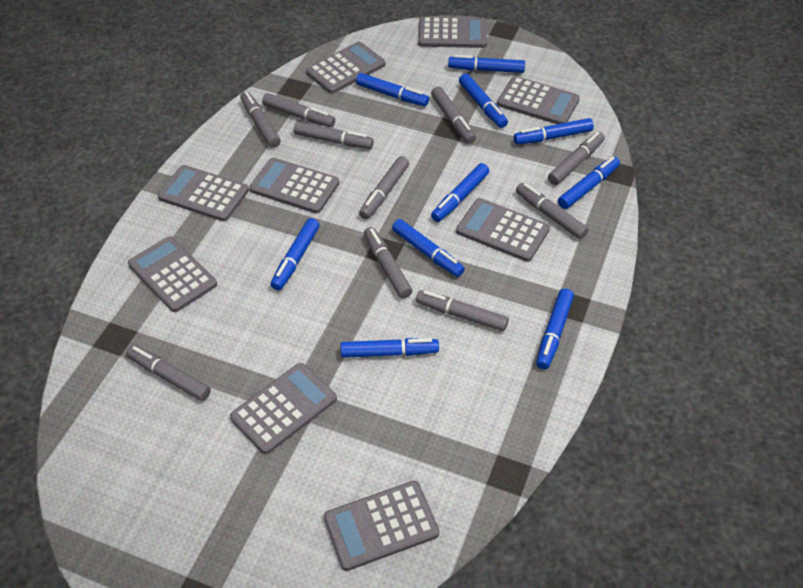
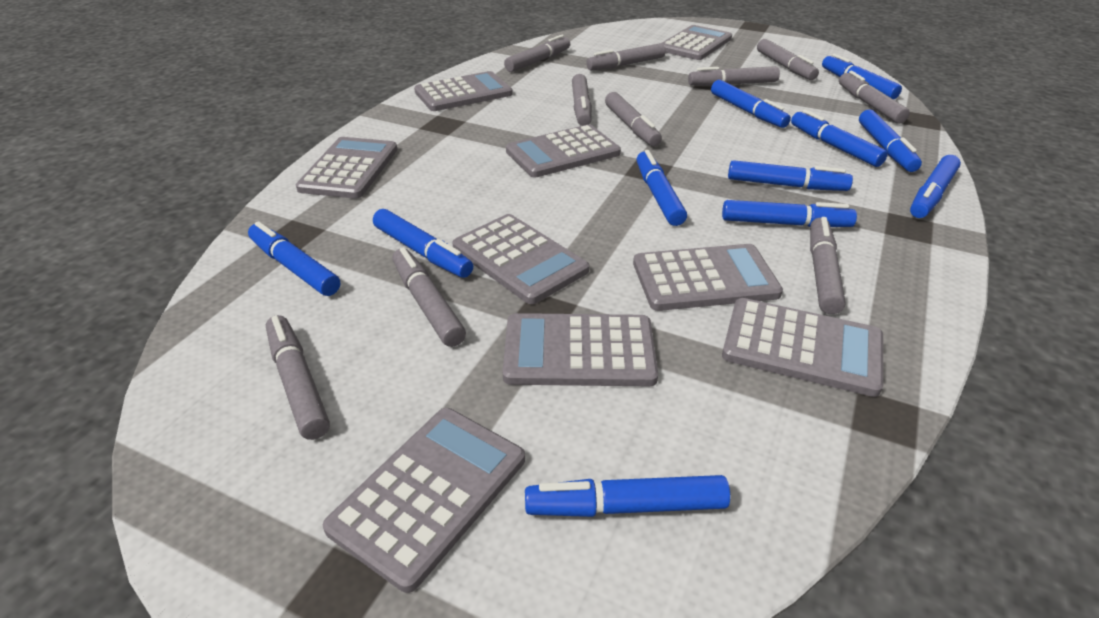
blue marker: [271,218,320,291] [340,338,439,358] [356,73,429,106] [392,219,465,277] [431,163,490,222] [448,55,525,73] [459,74,508,128] [514,118,594,145] [536,288,574,369] [558,156,620,209] = 10 -> [248,221,340,296] [373,209,473,278] [525,475,730,517] [637,150,687,226] [711,80,791,128] [722,200,857,227] [728,160,853,191] [791,109,888,167] [822,54,902,99] [859,109,922,172] [910,155,961,218] = 11

